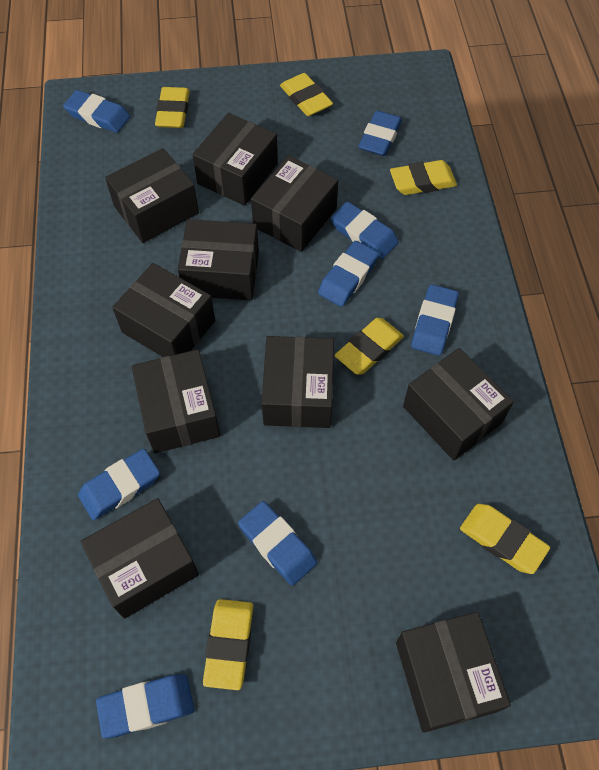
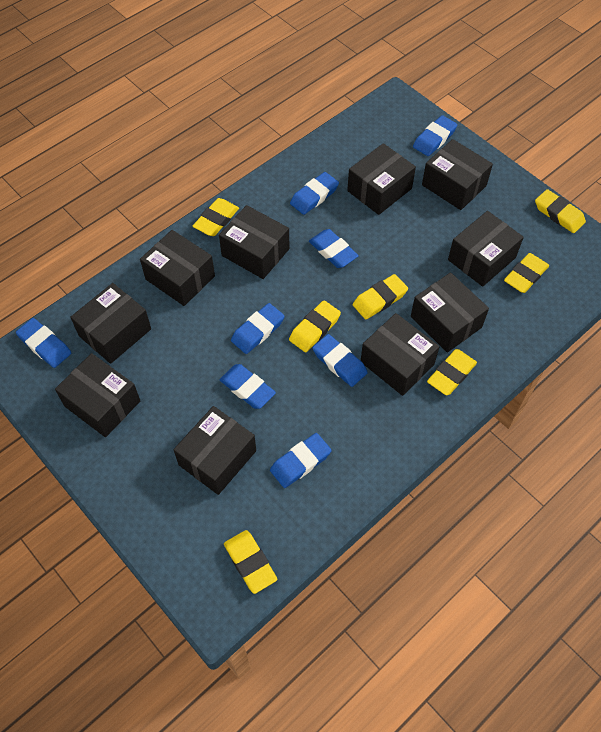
yellow eraser: [155,87,190,128] [203,599,253,690] [280,73,333,116] [335,318,404,375] [390,160,457,195] [460,504,550,574] = 6 -> [193,198,239,236] [224,530,277,594] [289,300,341,352] [353,274,408,319] [427,349,477,395] [504,253,549,293] [535,189,586,233] = 7

